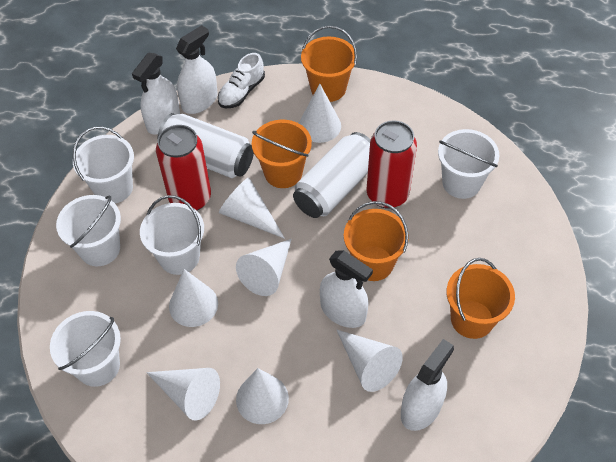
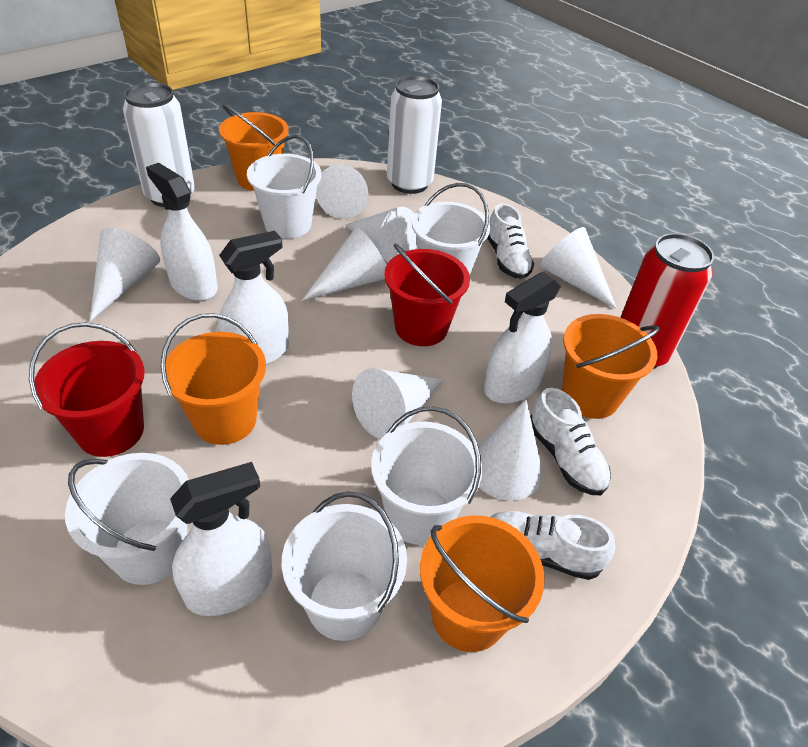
red bucket: none = 0 -> [29,322,145,457] [384,244,470,346] = 2
red can: [156,125,211,211] [367,120,417,209] = 2 -> [620,233,714,369] = 1
white shoe: [218,53,265,108] = 1 -> [487,203,534,279] [490,511,615,580] [530,388,611,495] = 3

